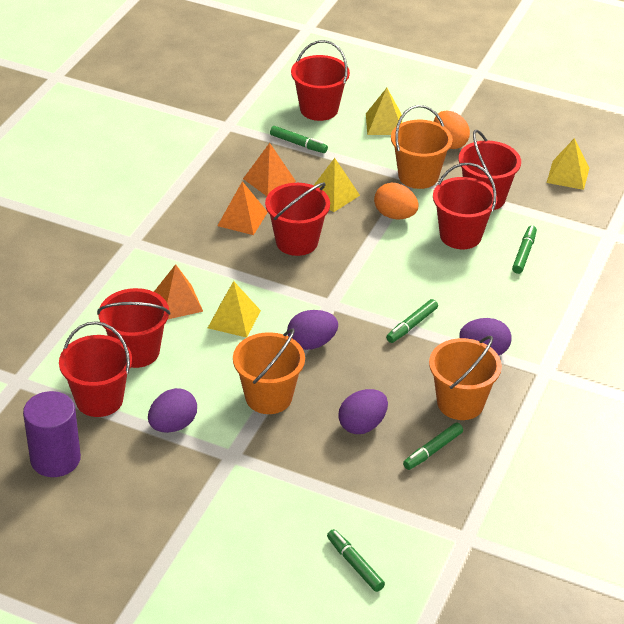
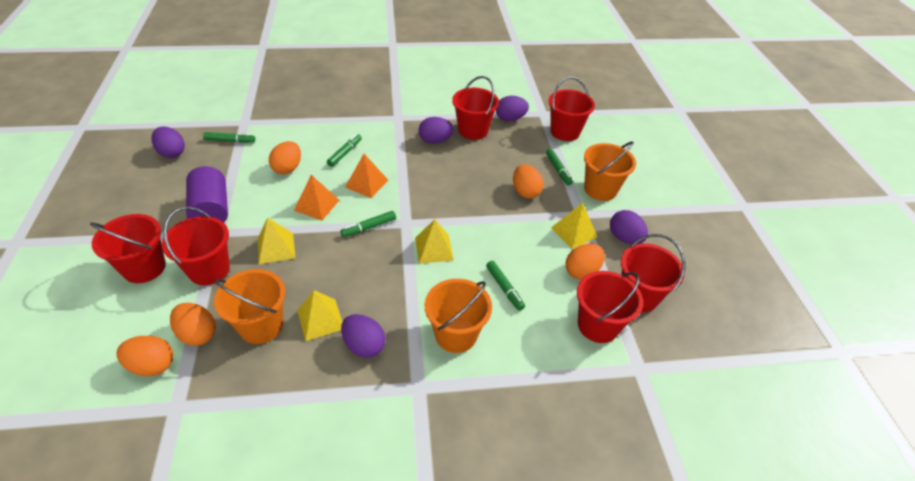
orange egg: [374,183,418,220] [434,111,470,149] = 2 -> [117,336,173,376] [170,303,216,346] [269,141,301,174] [513,164,544,198] [566,244,605,280] = 5
orange pyramid: [154,264,203,319] [218,181,268,235] [243,143,296,196] = 3 -> [294,175,339,220] [345,154,388,198] = 2
purple egg: [148,388,197,433] [287,310,338,350] [338,389,388,434] [459,318,512,355] = 4 -> [151,127,185,158] [341,314,385,358] [419,117,454,144] [496,96,529,122] [610,210,648,244] = 5

